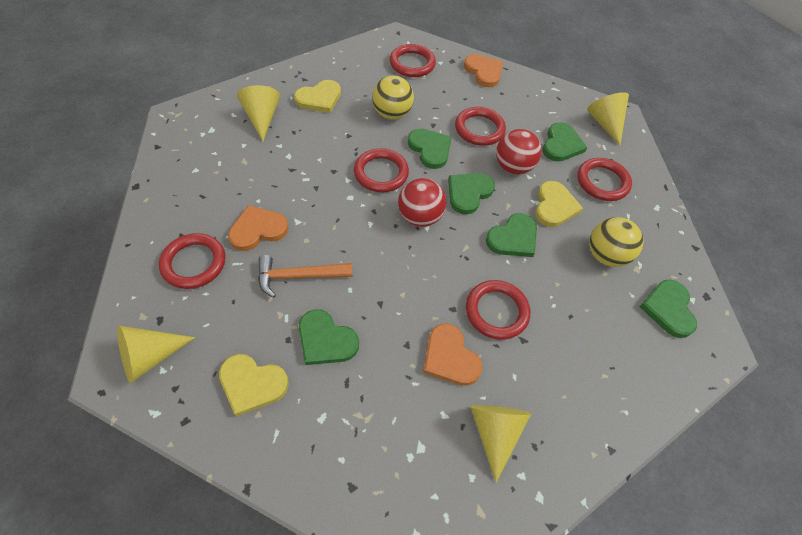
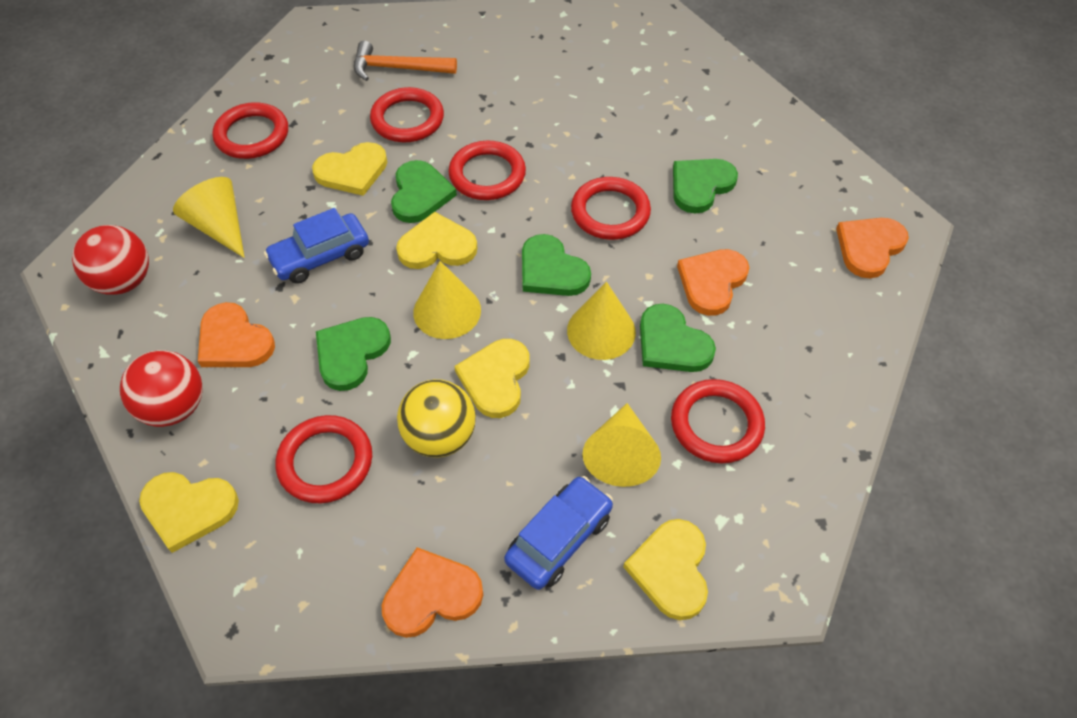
blue car: none = 0 -> [264,208,369,284] [504,476,613,590] = 2
green heart: [299,309,359,365] [408,129,452,169] [448,173,495,215] [486,213,537,257] [543,122,587,162] [640,280,697,338] = 6 -> [316,317,391,391] [391,160,457,223] [522,234,591,296] [640,304,716,372] [673,159,738,214] = 5
orange heart: [228,205,289,251] [423,323,482,386] [464,54,503,87] = 3 -> [198,302,275,367] [382,547,483,638] [677,249,749,316] [836,218,909,279] = 4
yellow ball: [372,75,414,120] [589,217,644,267] = 2 -> [397,379,476,458] = 1
yellow heart: [219,354,289,416] [294,80,341,113] [535,181,583,227] = 3 -> [139,472,239,553] [312,142,387,196] [396,212,477,269] [454,339,530,418] [623,519,708,620] = 5

